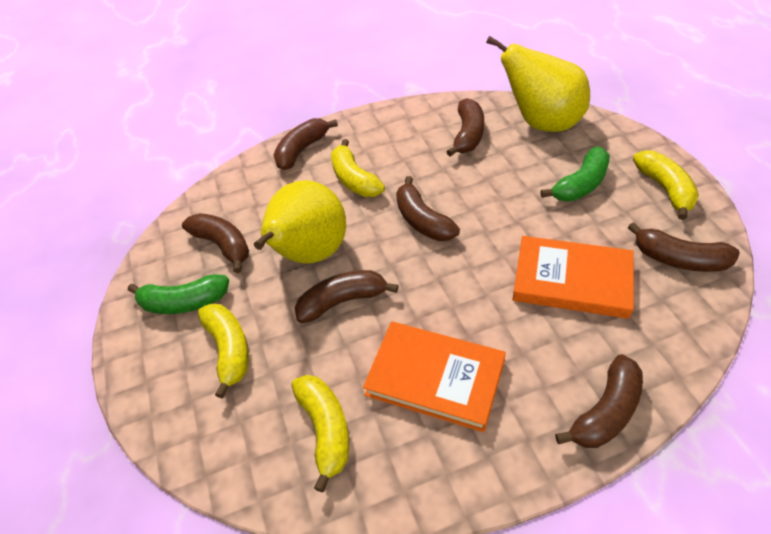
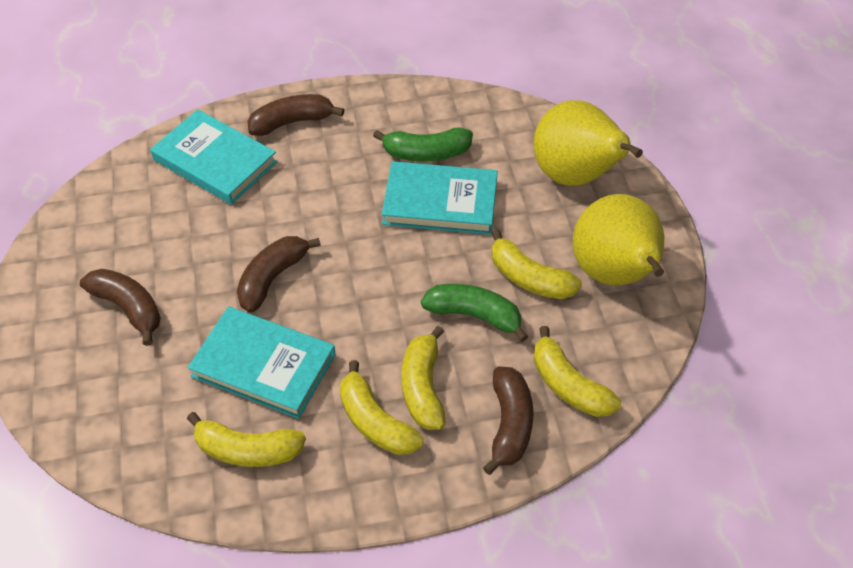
brown banana: [182,213,249,273] [274,118,338,170] [295,270,398,323] [396,176,460,241] [446,98,484,157] [555,354,643,448] [628,222,740,272] = 7 -> [80,269,161,346] [237,236,321,313] [247,94,344,136] [483,366,534,475] = 4
orange book: [363,322,506,432] [512,236,634,319] = 2 -> none = 0
turquoise book: none = 0 -> [150,109,277,205] [188,306,336,419] [382,161,498,235] = 3
yellow banana: [198,303,249,399] [292,375,349,492] [331,139,385,197] [633,150,699,220] = 4 -> [187,412,306,467] [340,360,423,455] [402,326,445,430] [492,229,582,299] [533,326,621,417] = 5

